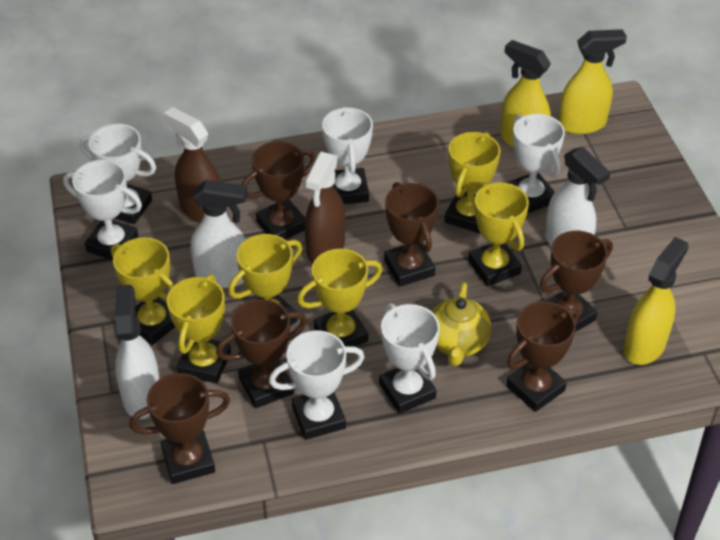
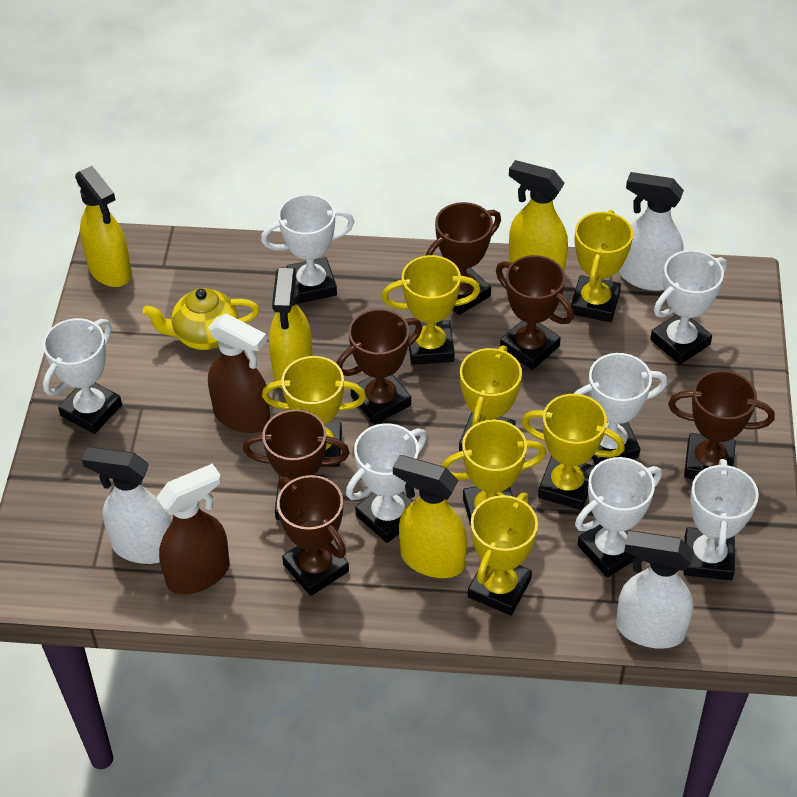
white trophy: [63,160,142,260] [80,124,156,224] [269,331,365,440] [322,106,373,204] [379,303,440,414] [506,114,565,213] = 6 -> [43,318,122,434] [261,194,354,304] [346,423,427,543] [573,353,667,466] [575,457,662,577] [650,250,727,364] [684,459,759,580] = 7
yellow spray bottle: [501,40,551,148] [559,29,627,134] [624,237,689,365] = 3 -> [75,166,132,287] [269,267,313,389] [393,455,467,578] [509,160,568,271] = 4
yellow trophy: [111,237,175,345] [167,274,231,384] [228,234,302,326] [297,249,382,347] [444,132,500,233] [468,182,529,286] = 6 -> [262,356,366,467] [382,255,480,365] [442,419,546,526] [459,345,522,452] [468,493,538,616] [522,394,625,510] [571,210,633,322] = 7

